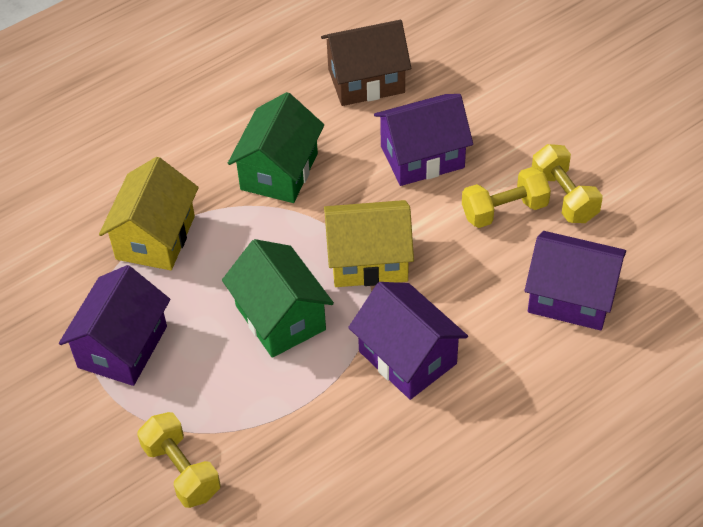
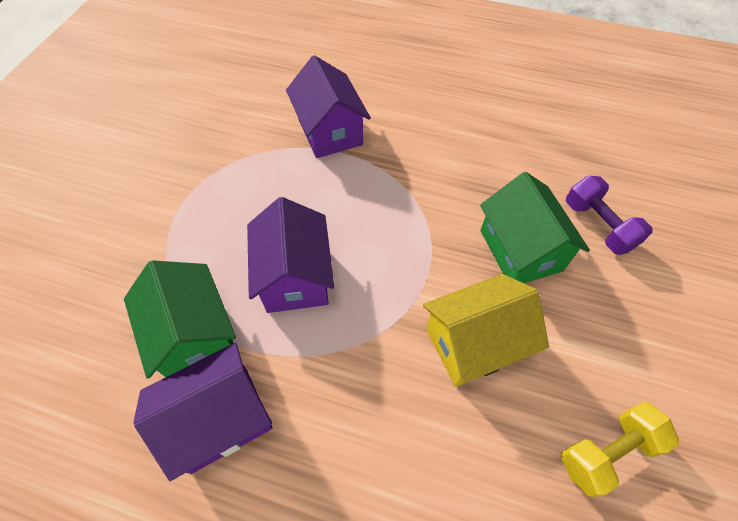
brown house: [321,20,411,106] = 1 -> none = 0
purple dumbbell: none = 0 -> [566,176,652,255] = 1
purple house: [59,265,170,386] [348,282,468,400] [374,94,473,186] [524,231,626,330] = 4 -> [133,343,272,481] [247,197,334,313] [286,55,371,158] = 3
yellow dumbbell: [137,412,221,508] [462,167,551,228] [532,144,603,223] = 3 -> [561,402,679,497] = 1
yellow house: [99,157,199,270] [324,200,414,287] = 2 -> [423,274,549,387] = 1

